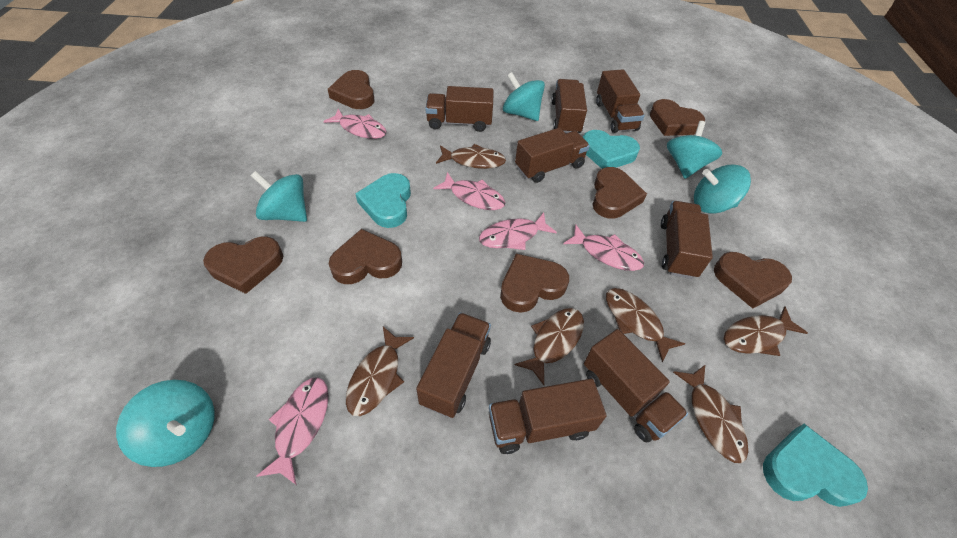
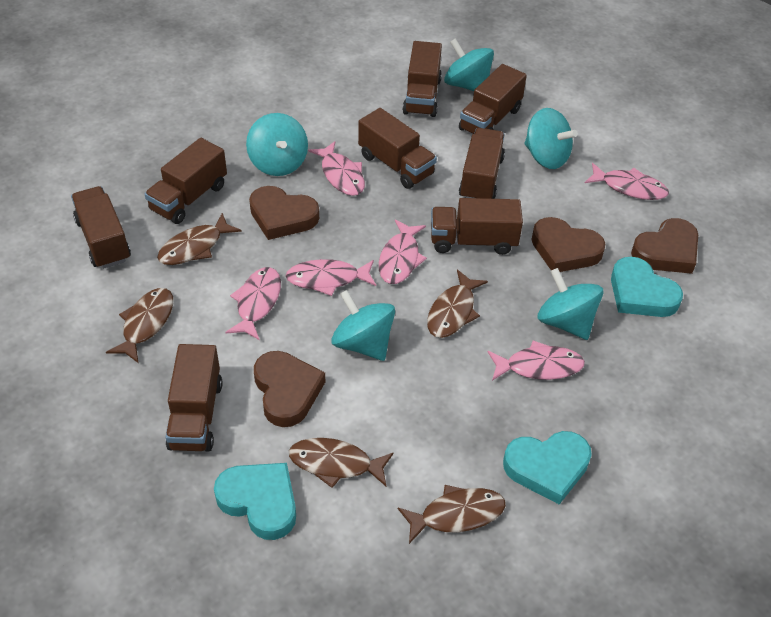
brown fish: [346,327,414,416] [436,144,506,169] [514,308,584,385] [606,288,685,362] [673,365,748,463] [724,307,808,356] = 6 -> [106,288,173,363] [157,213,242,265] [289,438,394,488] [398,485,506,544] [427,270,488,338] = 5
brown heart: [203,237,283,294] [328,70,375,109] [329,229,402,284] [500,253,569,313] [593,167,647,219] [650,99,705,136] [714,252,792,308] = 7 -> [249,186,319,240] [254,351,325,427] [531,217,605,272] [631,218,698,274] = 4
pink fish: [257,377,329,485] [323,109,387,139] [433,172,506,210] [479,213,557,250] [563,224,644,271] = 5 -> [226,267,281,340] [286,259,376,296] [308,141,365,196] [379,219,427,284] [488,340,585,381] [585,163,669,200] = 6

